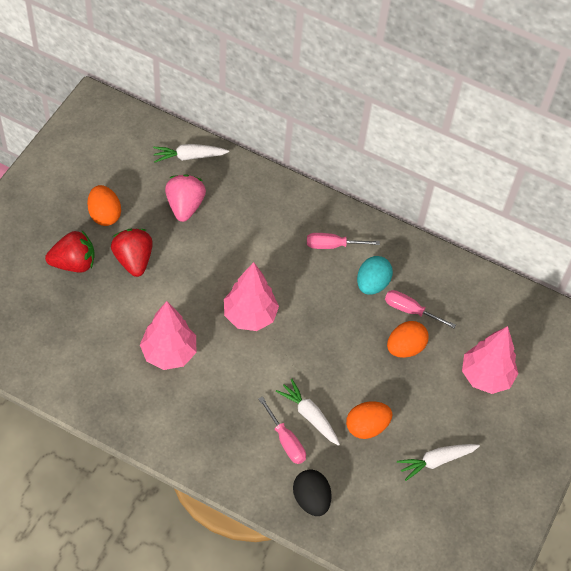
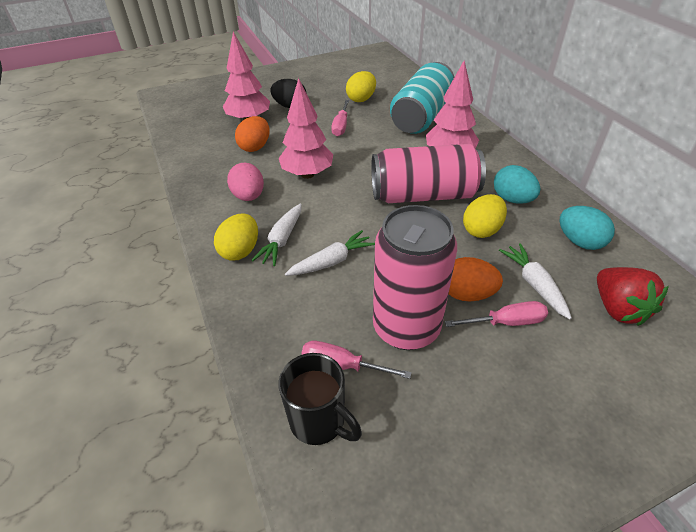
black mug: none = 0 -> [279,353,362,445] = 1
orange egg: [87,185,121,226] [346,402,392,439] [387,321,429,358] = 3 -> [235,116,270,152] [449,257,503,302] = 2
pink can: none = 0 -> [371,144,486,203] [373,205,457,350] = 2
pink egg: none = 0 -> [227,163,264,201] = 1
pink strawberry: [165,174,206,222] = 1 -> none = 0
red strawberry: [45,231,95,272] [111,229,153,277] = 2 -> [597,267,669,326] = 1
turquoise can: none = 0 -> [390,62,454,134] = 1
turquoise egg: [357,256,393,295] = 1 -> [494,165,540,204] [559,206,615,250] = 2
yellow egg: none = 0 -> [214,214,258,261] [346,71,376,102] [463,194,507,238] = 3

